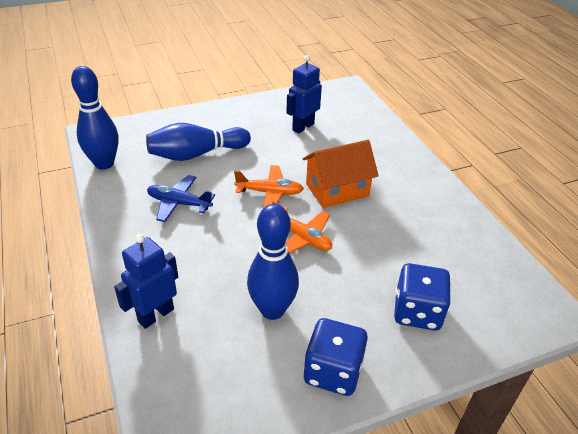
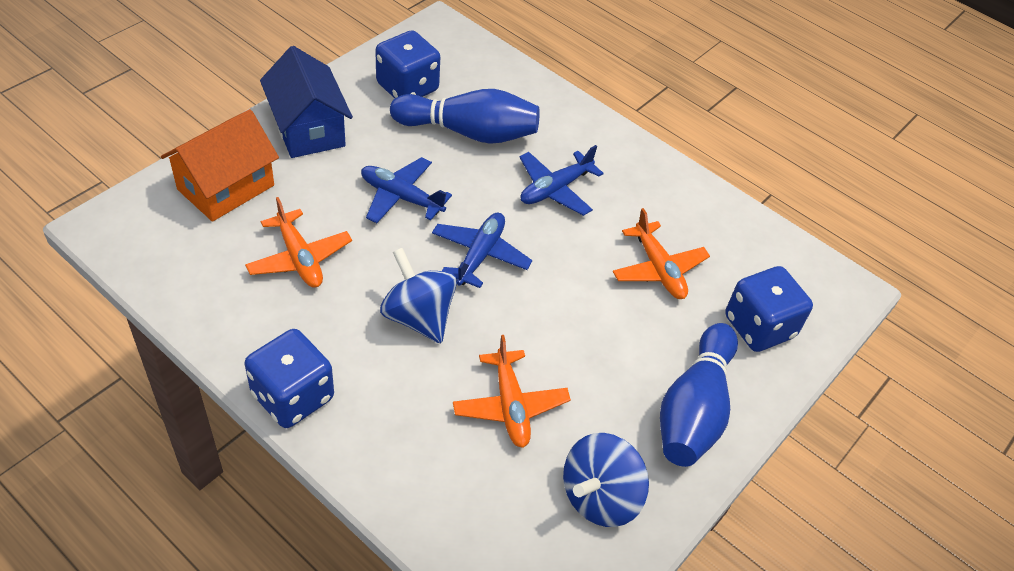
blue bowling pin: [71,66,119,170] [146,123,251,161] [247,204,299,320] = 3 -> [390,89,540,144] [660,323,738,467] = 2
blue dice: [304,318,368,396] [394,263,451,331] = 2 -> [244,329,334,428] [375,30,440,98] [725,266,813,352] = 3
blue house: none = 0 -> [260,46,353,158] = 1
blue plane: [147,175,215,222] = 1 -> [361,157,452,223] [432,212,532,288] [519,145,604,216] = 3
blue robot: [114,234,178,329] [286,55,322,133] = 2 -> none = 0
blue spinning top: none = 0 -> [380,248,457,343] [563,433,649,527] = 2
orange plane: [234,165,304,208] [272,201,332,253] = 2 -> [245,197,352,288] [453,335,571,448] [613,208,710,299] = 3

